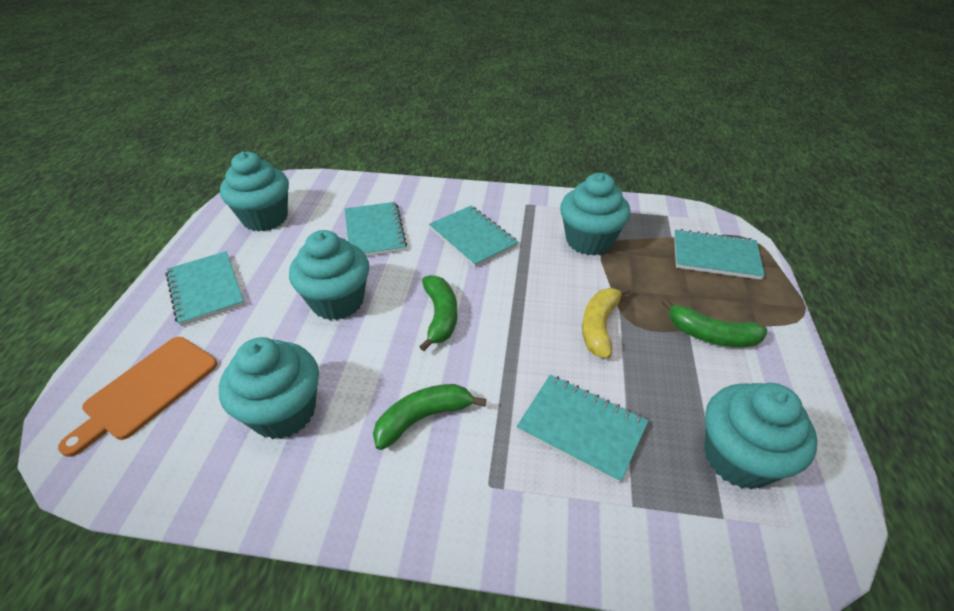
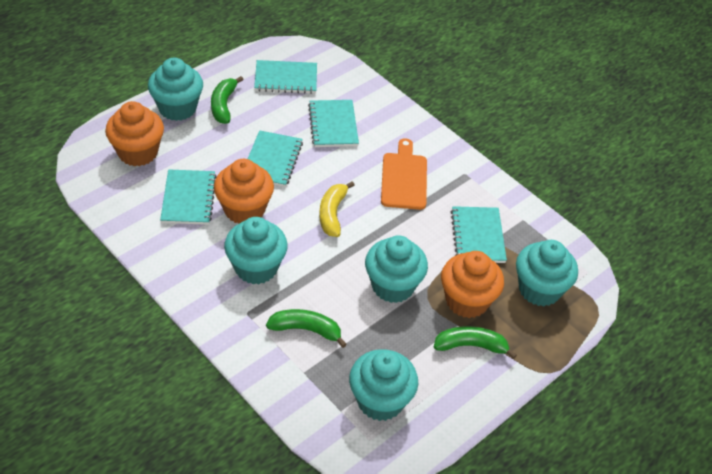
orange cupcake: none = 0 -> [105,101,164,166] [214,159,274,224] [441,251,504,318] = 3

